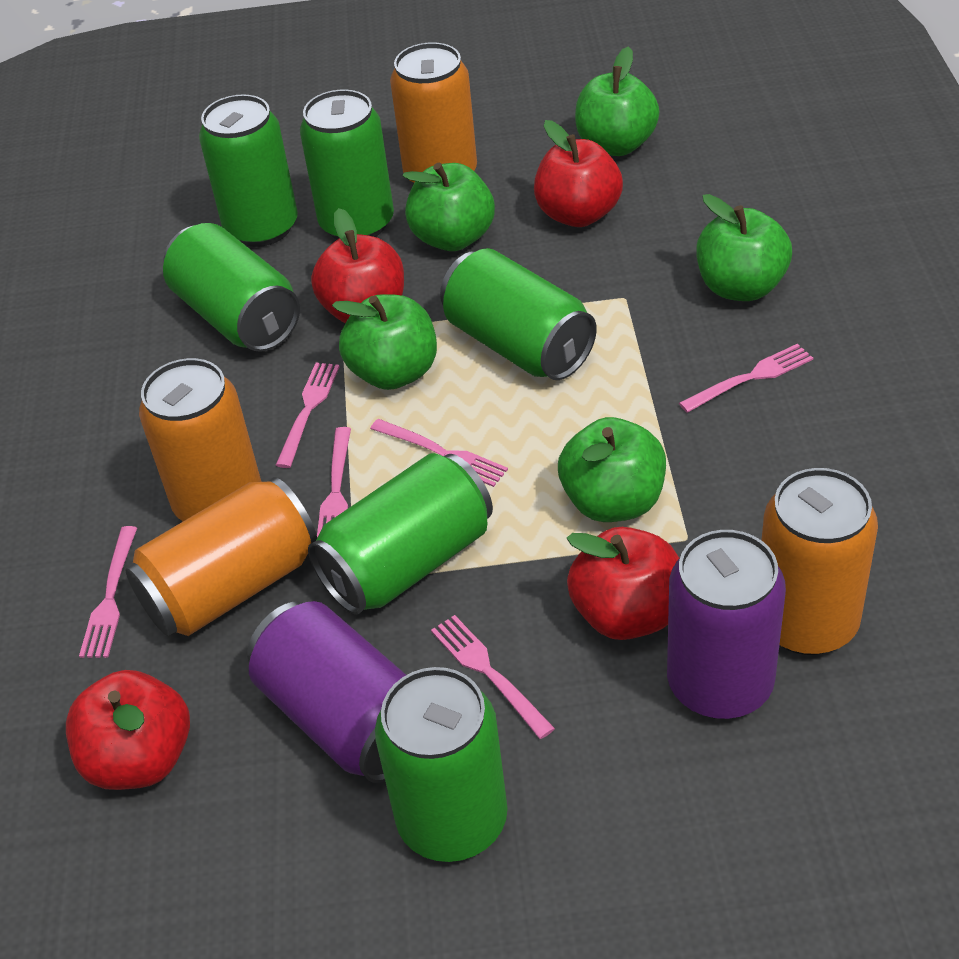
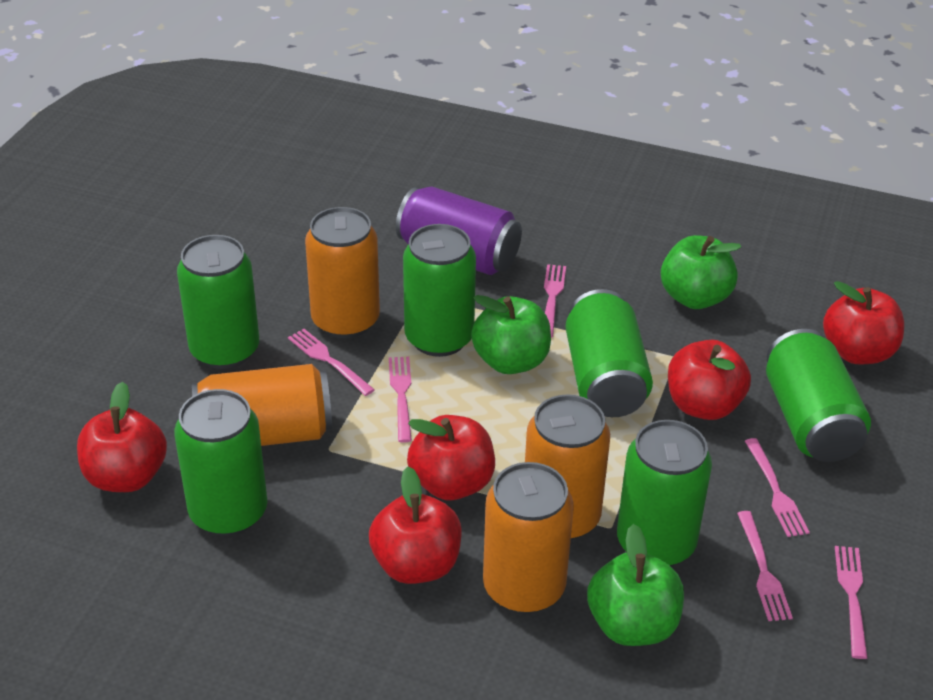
green apple: [332,294,437,390] [403,163,495,251] [558,417,666,522] [575,47,659,156] [696,194,792,301] = 5 -> [471,295,551,374] [587,524,684,646] [661,235,741,309] = 3
purple can: [247,601,406,783] [667,530,786,719] = 2 -> [396,186,522,275] = 1
red apple: [66,670,190,790] [311,208,404,323] [534,120,623,227] [567,527,679,640] = 4 -> [77,382,167,492] [369,467,462,584] [407,415,495,500] [668,340,751,420] [823,281,904,364] = 5

